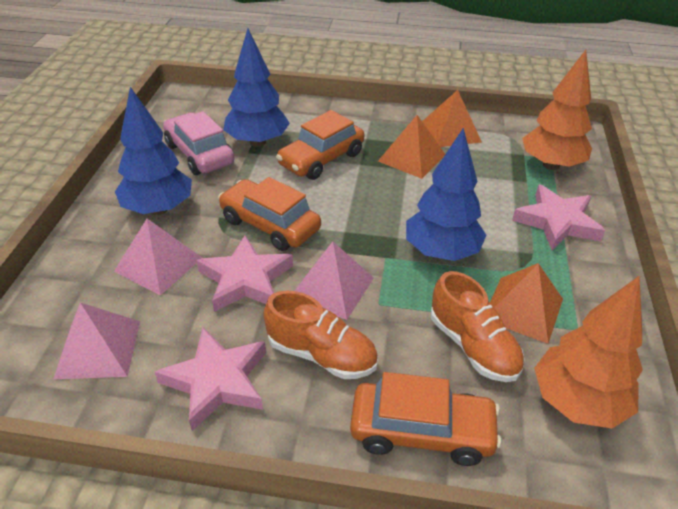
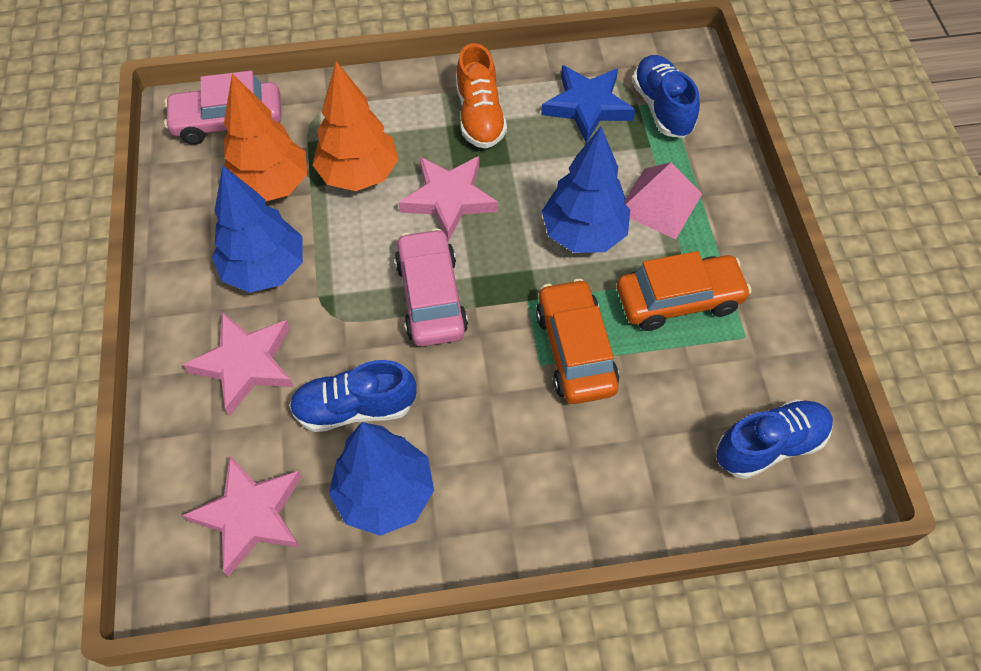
blue shoe: none = 0 -> [289,360,417,432] [632,55,700,138] [716,399,833,479] = 3
blue star: none = 0 -> [541,65,636,144] = 1
orange car: [218,177,321,251] [276,110,364,180] [350,372,502,466] = 3 -> [536,279,619,404] [617,251,751,331] = 2
orange pyramid: [378,115,445,179] [422,90,482,147] [490,263,563,344] = 3 -> none = 0
orange shoe: [263,290,378,379] [431,271,525,382] = 2 -> [456,43,507,149] = 1
pink car: [163,111,235,175] = 1 -> [164,71,282,145] [395,228,468,347] = 2
pink pyramid: [54,303,140,379] [114,219,202,296] [295,242,374,320] = 3 -> [624,162,702,239] = 1

